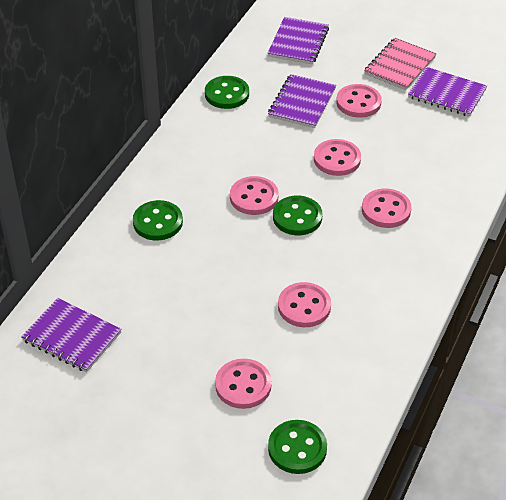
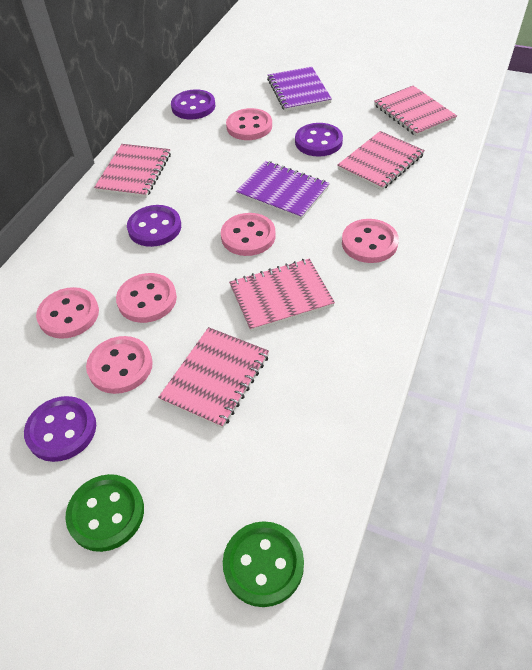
green button: [133,200,183,240] [205,76,249,109] [268,420,327,474] [273,196,322,235] = 4 -> [65,474,144,552] [223,521,304,607] = 2
pink notebook: [364,38,437,90] = 1 -> [94,144,171,198] [158,327,269,428] [229,259,335,332] [337,131,425,190] [374,86,457,137] = 5
purple button: none = 0 -> [24,396,96,462] [127,205,181,247] [171,89,215,120] [295,123,343,157] = 4
purple notebook: [21,298,122,372] [268,17,329,64] [268,74,336,128] [408,67,487,117] = 4 -> [236,161,330,220] [267,66,332,112] = 2

